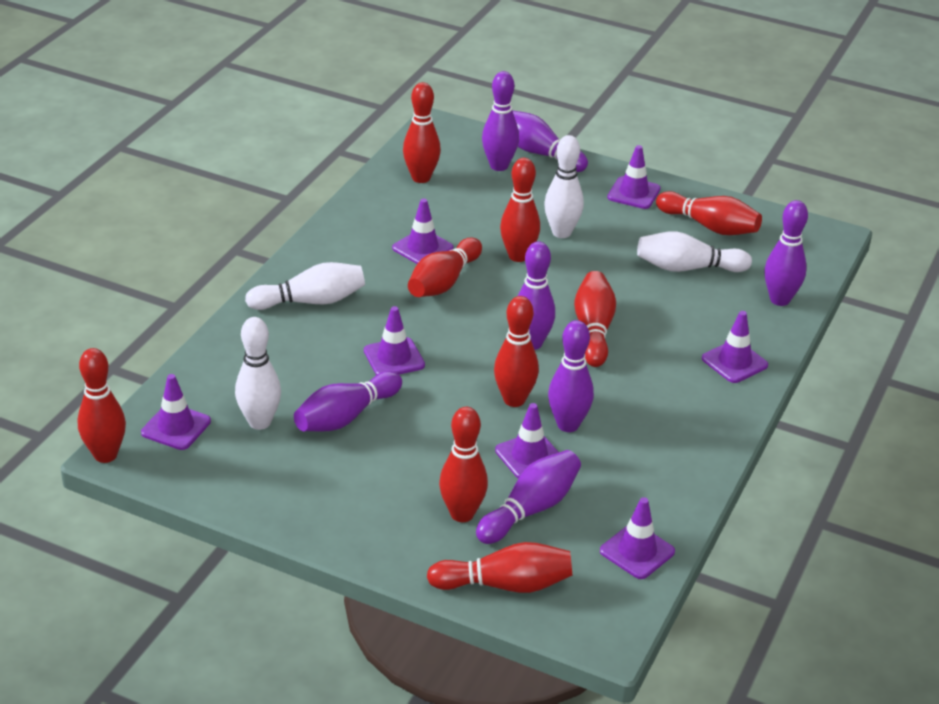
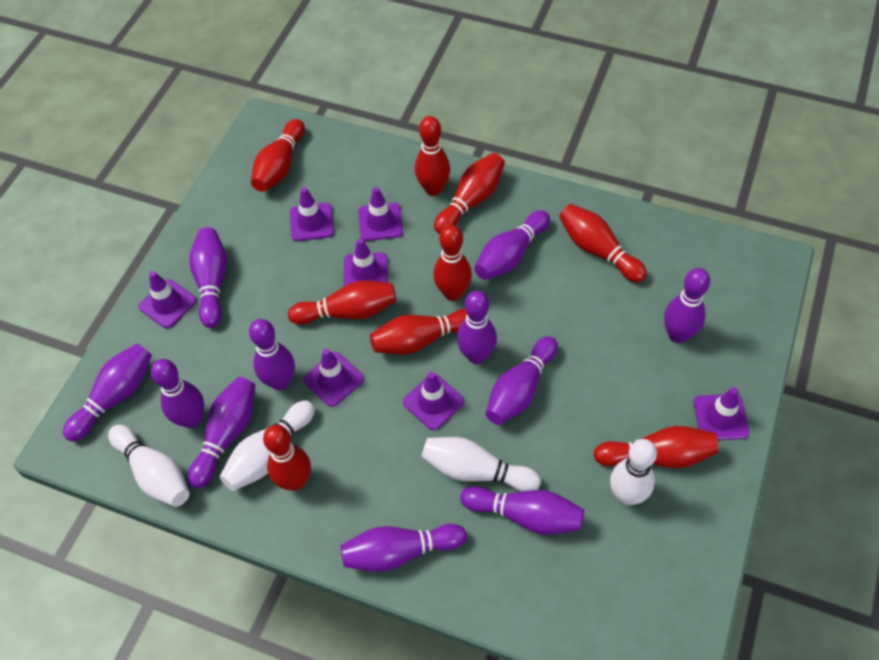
purple bowling pin: [294,371,402,431] [476,450,581,544] [482,71,519,171] [512,110,588,172] [518,241,555,350] [548,320,594,432] [765,200,808,306] = 7 -> [63,344,152,442] [151,359,204,428] [188,377,255,489] [189,227,227,328] [249,319,295,390] [341,524,467,572] [457,291,497,364] [460,486,584,535] [474,210,550,280] [486,336,558,425] [664,268,710,343] = 11

